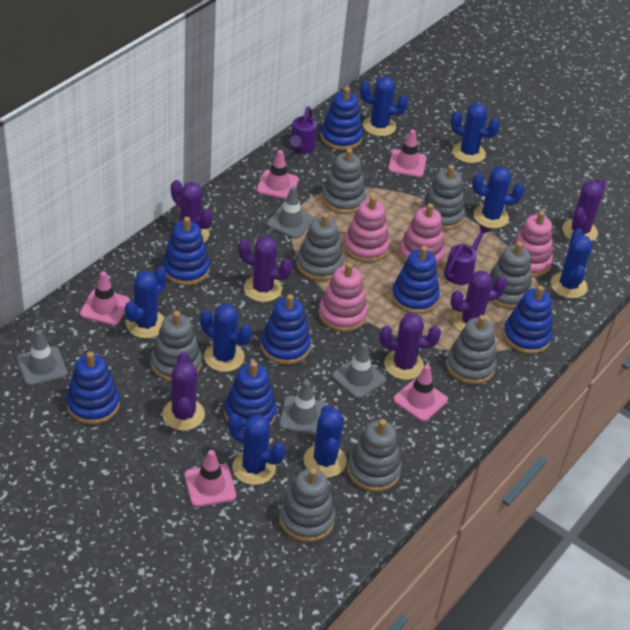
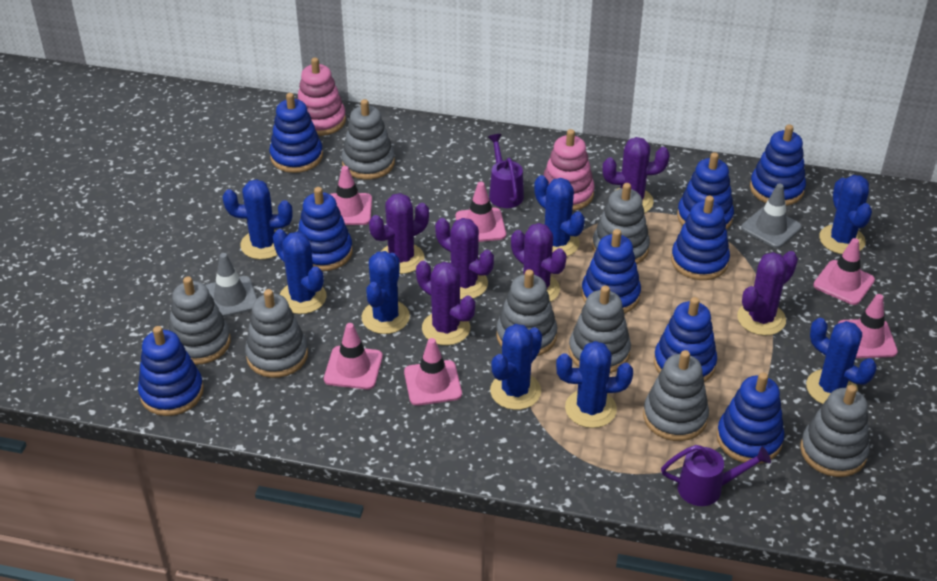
blue stacking toy: [66,351,120,425] [163,217,210,285] [224,361,277,428] [261,294,311,365] [321,87,363,150] [392,246,440,314] [503,285,553,354] = 7 -> [138,326,204,416] [270,93,323,173] [298,187,353,271] [581,229,641,314] [654,297,717,382] [671,196,730,280] [677,152,734,230] [717,372,784,464] [750,124,806,206] = 9
grey traffic cone: [17,330,67,386] [267,187,314,239] [279,380,327,435] [332,343,386,399] = 4 -> [205,253,257,317] [741,183,802,248] = 2
pink stacking toy: [319,263,367,332] [344,196,390,263] [399,203,445,267] [510,211,553,277] = 4 -> [297,58,346,136] [543,129,595,211] = 2
pink traffic cone: [80,271,130,325] [184,450,236,507] [257,150,299,199] [388,129,427,178] [393,365,448,422] = 5 -> [324,323,383,390] [330,166,372,225] [404,338,462,406] [455,182,506,242] [813,238,875,305] [838,294,898,358] = 6

